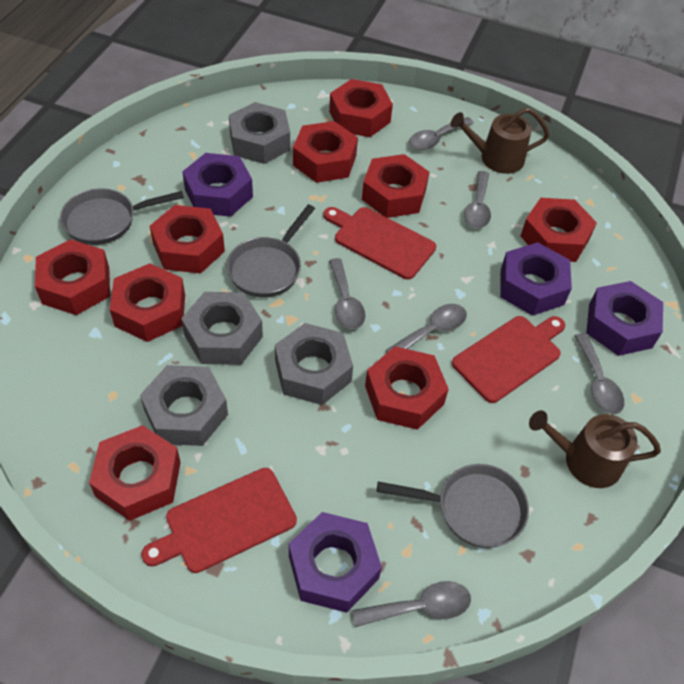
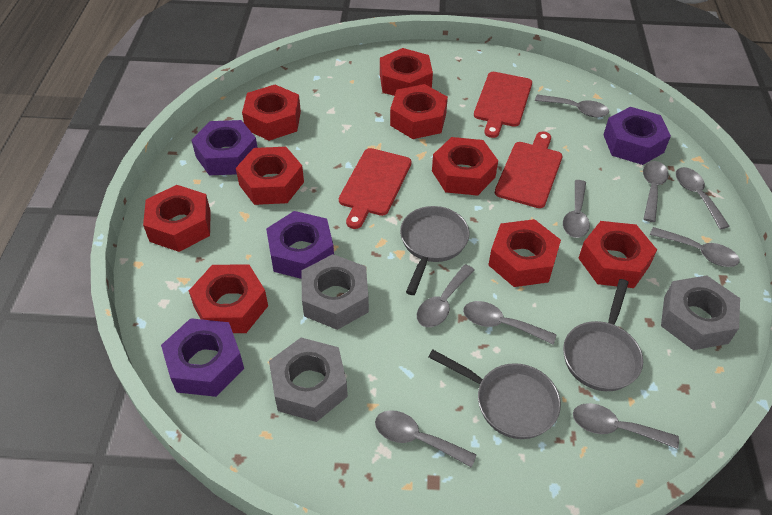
brown watering can: [450,108,550,174] [529,410,661,488] = 2 -> none = 0
grey nut: [140,365,228,446] [181,292,263,365] [229,102,290,164] [275,323,353,405] = 4 -> [269,338,348,422] [301,254,369,330] [661,276,740,350] = 3
grey spoon: [329,258,365,329] [352,581,471,627] [385,304,467,352] [409,117,474,150] [464,171,491,228] [575,333,624,414] = 6 -> [375,410,476,468] [417,264,475,327] [463,301,557,345] [535,95,609,117] [563,180,590,238] [573,403,679,449] [643,161,669,222] [650,227,740,267] [676,167,730,229] = 9

